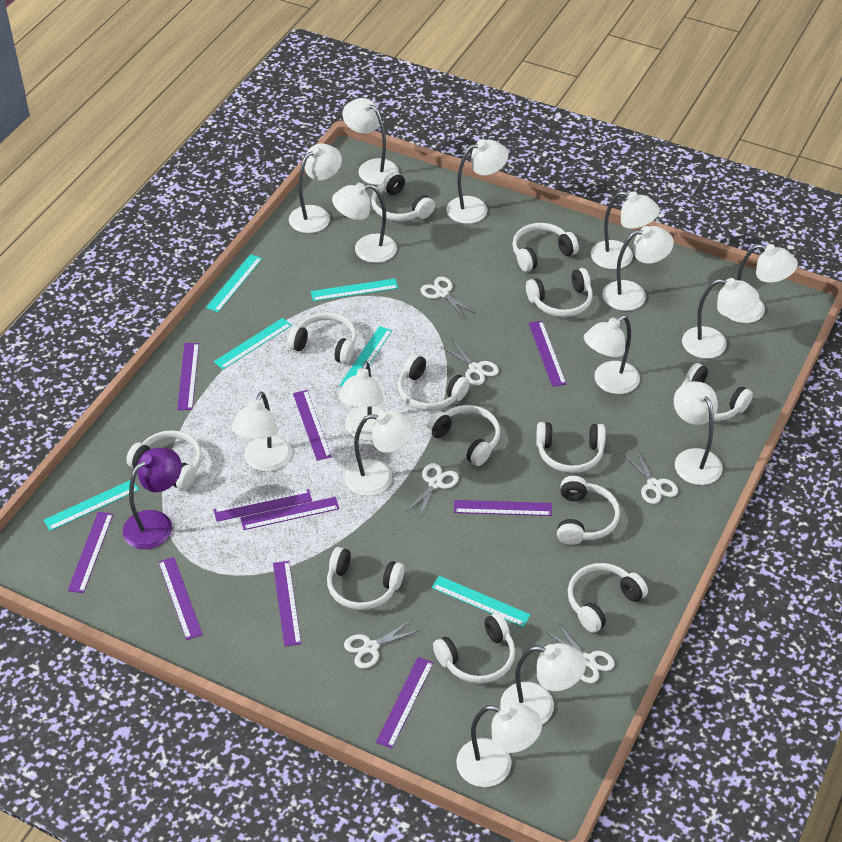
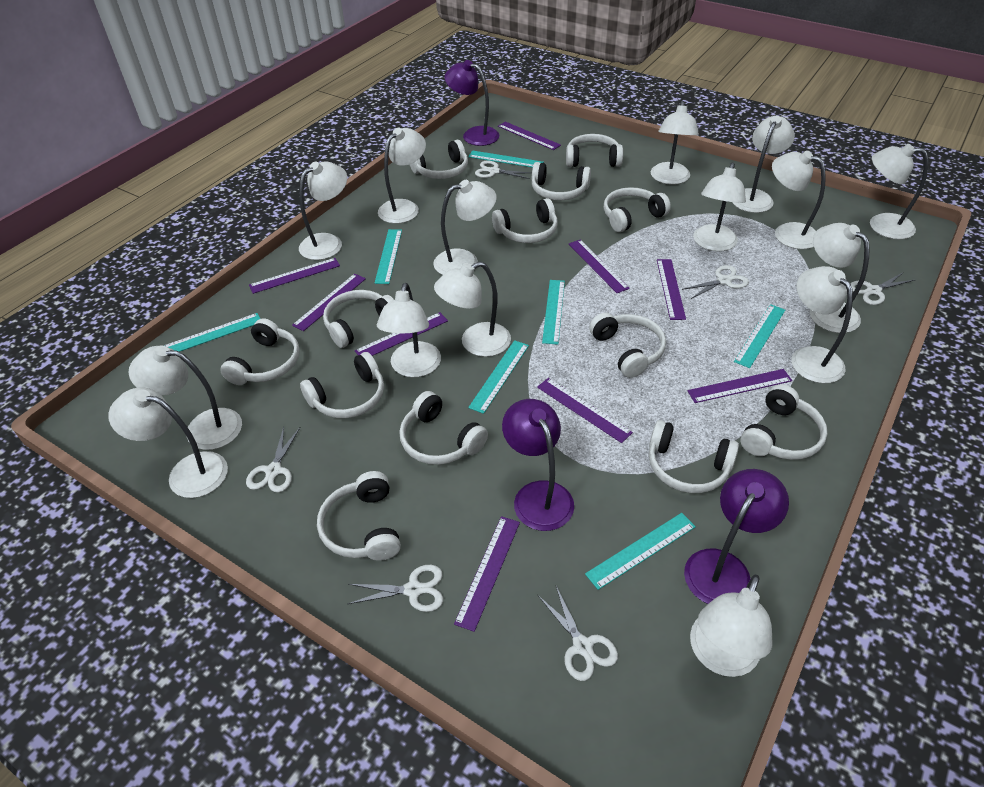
purple lamp: [123,448,182,549] = 1 -> [445,60,499,146] [502,399,574,531] [684,469,789,604] = 3
purple ruler: [68,512,113,593] [158,557,203,640] [177,343,199,410] [213,489,312,522] [240,497,339,530] [273,561,301,647] [293,390,332,461] [376,657,434,749] [454,500,552,516] [529,321,566,387] = 10 -> [249,258,340,294] [292,274,366,331] [355,312,448,356] [454,516,520,632] [498,121,561,150] [537,378,633,443] [569,239,630,293] [657,259,686,320] [687,369,792,403] = 9
turquoise ruler: [43,480,139,531] [206,254,262,312] [214,318,292,369] [311,279,398,301] [340,326,392,386] [432,576,531,627] = 6 -> [164,313,260,352] [375,229,402,284] [468,150,544,168] [468,340,529,414] [542,280,565,345] [585,513,696,590] [734,304,785,368] = 7

